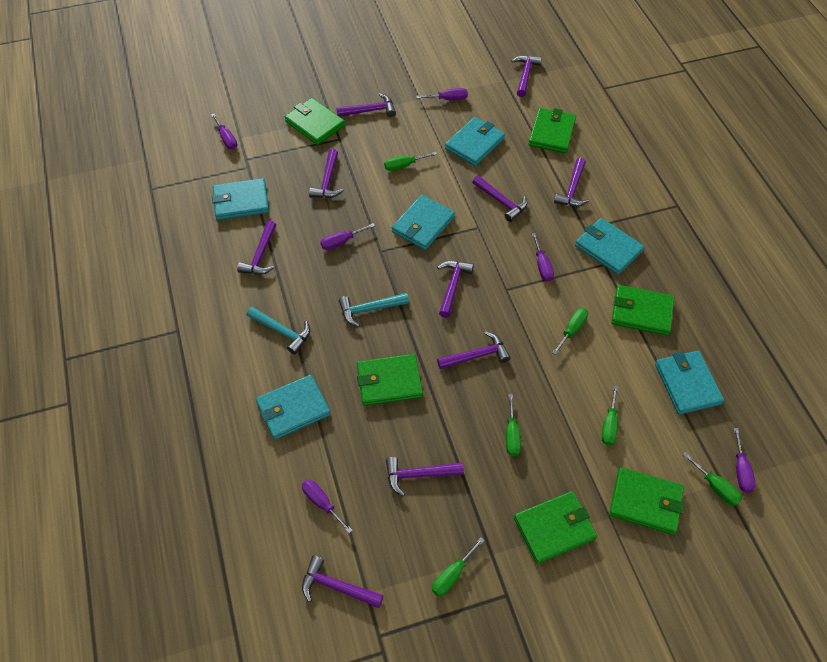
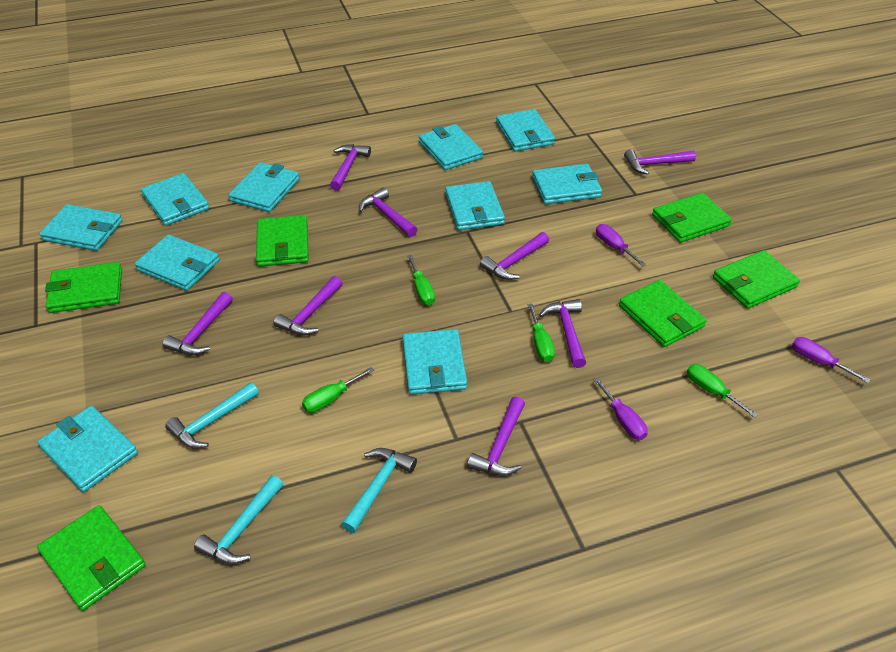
green screwdriver: [384,152,437,171] [432,537,485,596] [506,394,521,456] [552,308,588,355] [602,385,618,446] [683,452,742,506] = 6 -> [302,367,374,413] [407,255,435,305] [528,304,555,362] [687,364,758,418] = 4
purple hammer: [237,220,276,275] [302,556,384,608] [309,149,344,198] [336,93,396,117] [386,457,464,497] [437,261,474,318] [437,331,511,370] [472,175,527,222] [511,55,542,97] [554,158,589,207] = 10 -> [163,292,233,355] [274,276,343,336] [330,144,371,191] [359,187,418,237] [467,397,525,476] [480,232,549,280] [539,299,586,368] [624,149,696,175] = 8
purple screwdriver: [211,114,237,149] [302,480,353,533] [320,223,375,250] [416,88,468,100] [532,233,554,282] [733,428,756,493] = 6 -> [593,377,648,440] [596,224,646,267] [792,337,870,383] = 3
turquoise hammer: [247,306,310,355] [339,293,409,327] = 2 -> [165,382,259,449] [194,475,283,565] [341,448,417,533] = 3
turquoise wallet: [212,178,269,220] [256,375,331,440] [391,195,455,250] [445,117,505,166] [575,218,644,275] [655,351,724,415] = 6 -> [37,406,138,492] [39,204,123,251] [135,234,219,291] [141,173,209,226] [229,162,300,212] [402,329,467,395] [419,124,483,170] [445,181,505,230] [496,109,555,151] [532,164,602,204] = 10

